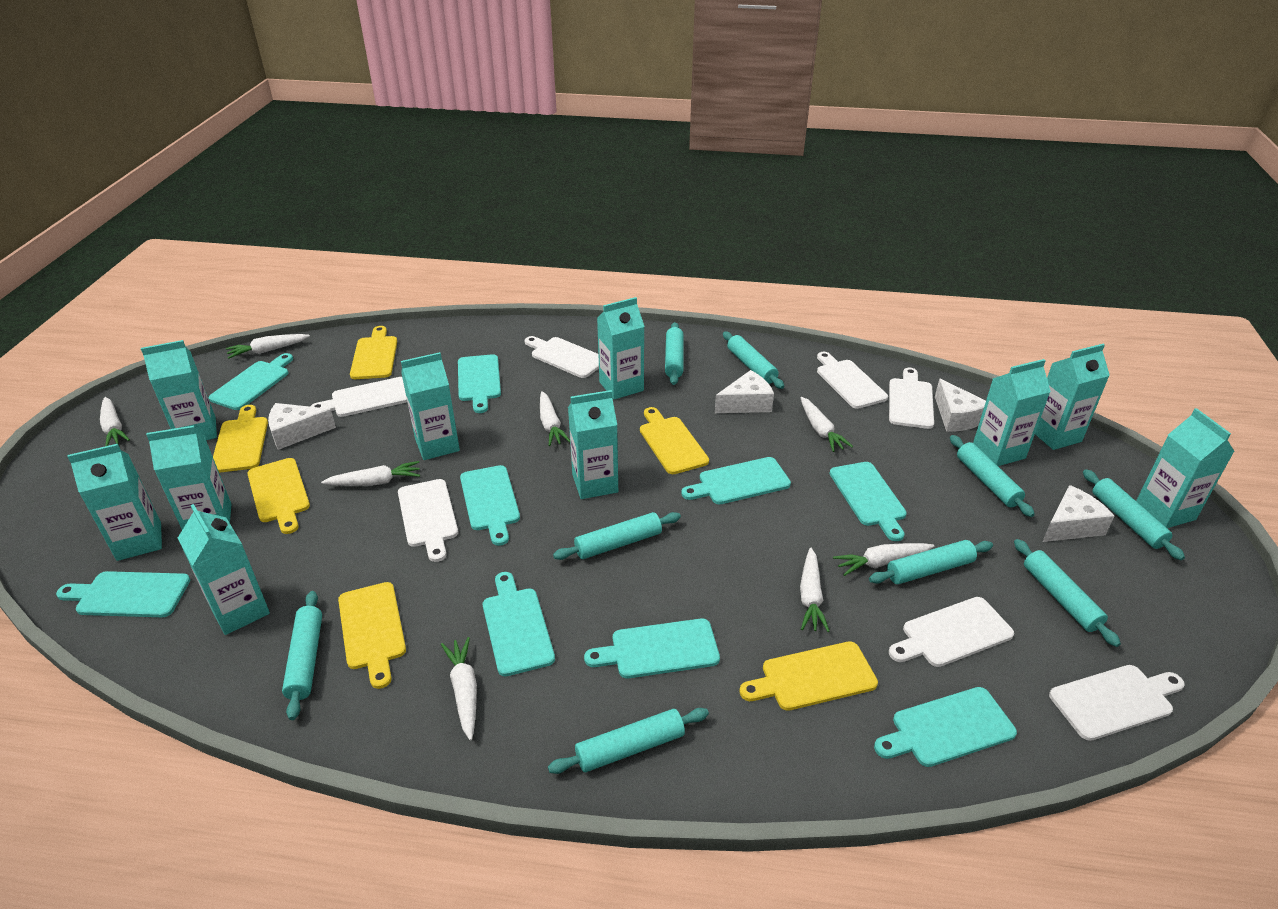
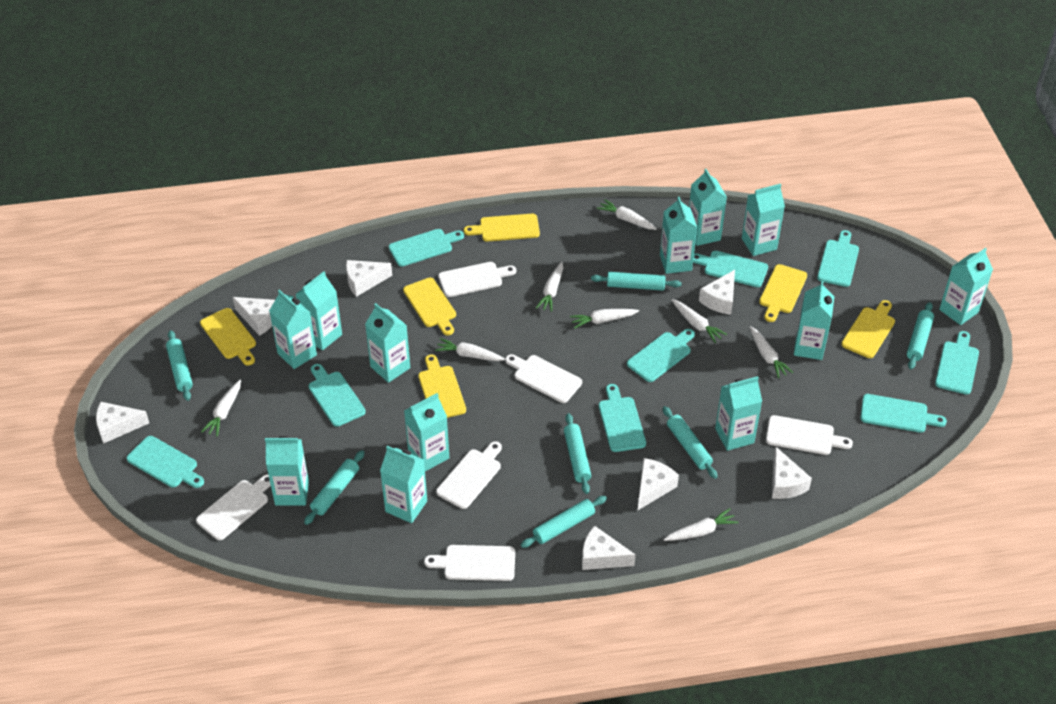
turquoise carton: [67,444,162,561] [141,340,217,440] [146,426,232,530] [178,504,270,635] [401,352,460,460] [568,390,618,499] [597,297,645,399] [973,359,1051,466] [1035,344,1110,450] [1136,408,1235,528] = 10 -> [265,436,309,506] [269,290,317,369] [295,271,342,350] [365,303,410,383] [380,446,427,523] [404,393,449,471] [660,197,697,274] [689,169,727,246] [715,376,762,451] [742,184,785,256] [794,281,834,360] [939,248,993,325] = 12
turquoise rolling pin: [282,591,322,720] [548,708,709,774] [553,512,681,560] [665,322,684,385] [723,331,784,389] [869,540,993,584] [950,435,1035,517] [1014,539,1121,647] [1083,469,1185,560] = 9 -> [166,330,193,401] [304,450,365,525] [521,496,607,548] [564,413,591,494] [591,272,682,291] [663,406,718,479] [907,302,934,369] = 7
white cheese: [268,403,336,450] [715,370,774,413] [935,379,986,432] [1042,485,1114,542] = 4 -> [96,402,149,444] [233,297,275,336] [346,260,392,297] [582,526,636,570] [637,458,679,511] [699,270,735,315] [772,447,812,499] = 7
white cutting board: [310,377,407,417] [398,479,458,562] [525,336,599,378] [817,352,888,409] [889,368,934,429] [889,597,1014,667] [1049,665,1185,741] = 7 -> [196,474,271,540] [424,545,515,581] [436,441,502,509] [438,262,516,297] [505,354,582,403] [766,415,853,455] = 6

